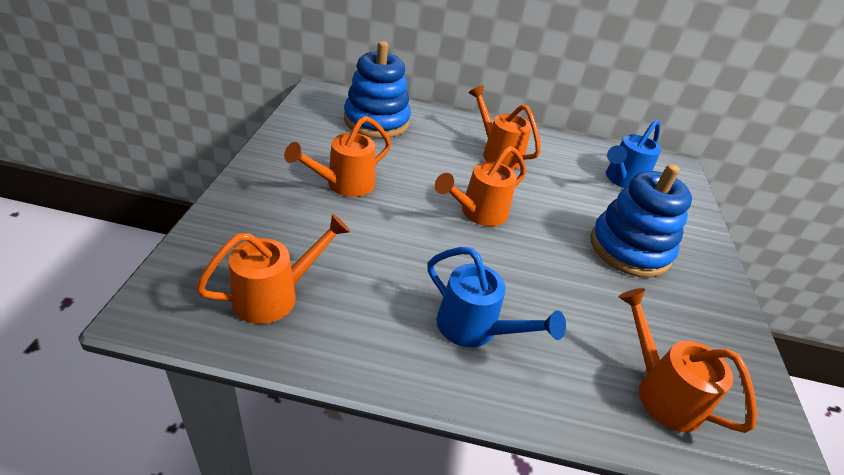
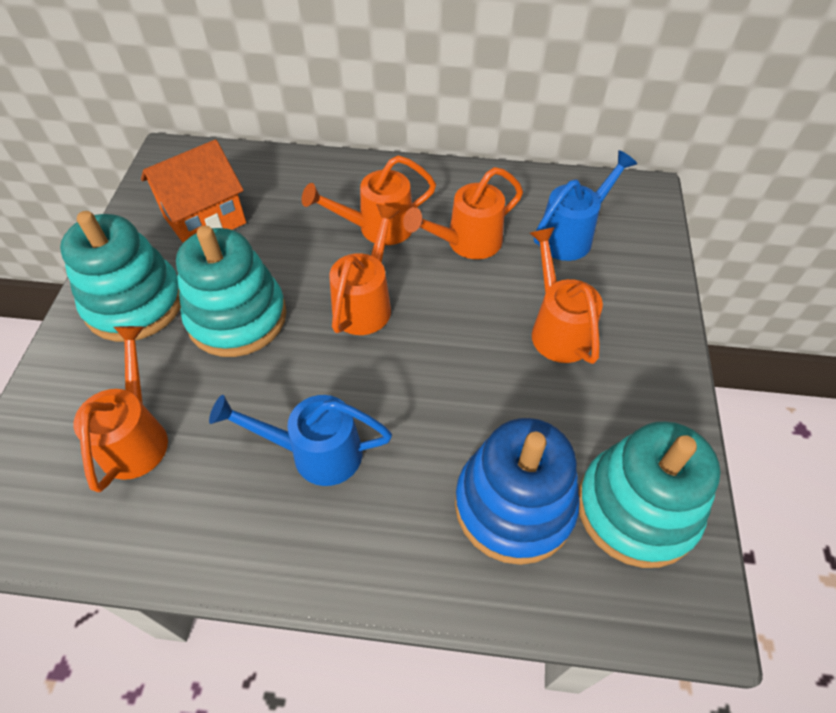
blue stacking toy: [344,41,411,138] [590,164,692,278] = 2 -> [455,418,580,565] = 1
orange house: none = 0 -> [141,139,246,243] = 1
turquoise stacking toy: none = 0 -> [60,211,181,342] [176,226,287,357] [579,421,721,568] = 3

